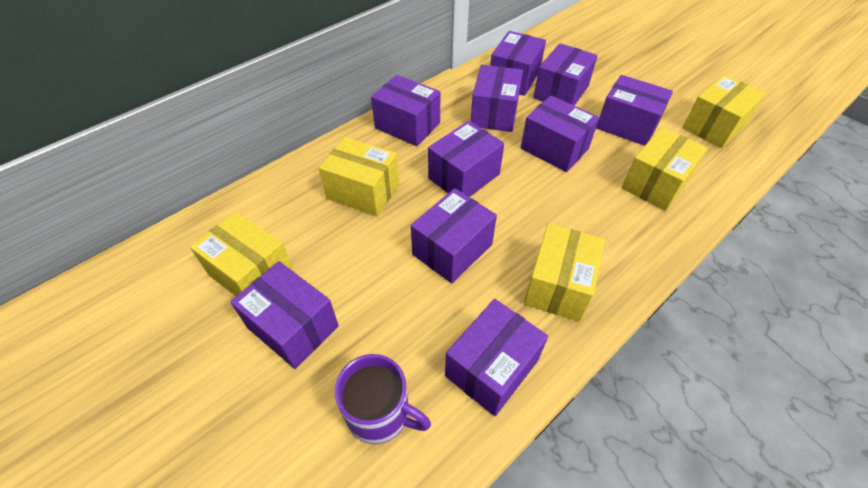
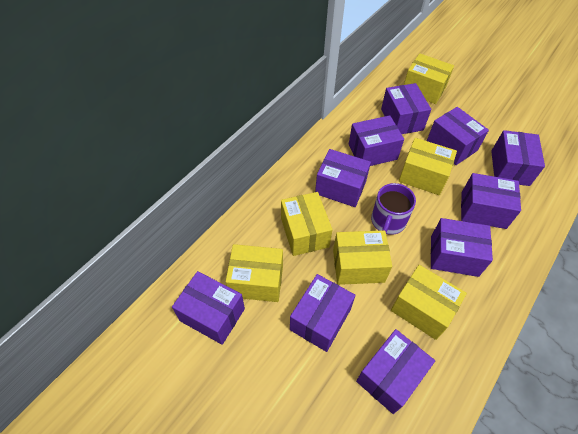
yellow box: [190,211,294,296] [319,137,399,216] [524,224,605,322] [622,127,708,211] [682,75,766,148] = 5 -> [225,244,283,302] [281,192,333,256] [333,230,392,285] [391,265,467,340] [399,138,457,195] [404,53,454,104] = 6

